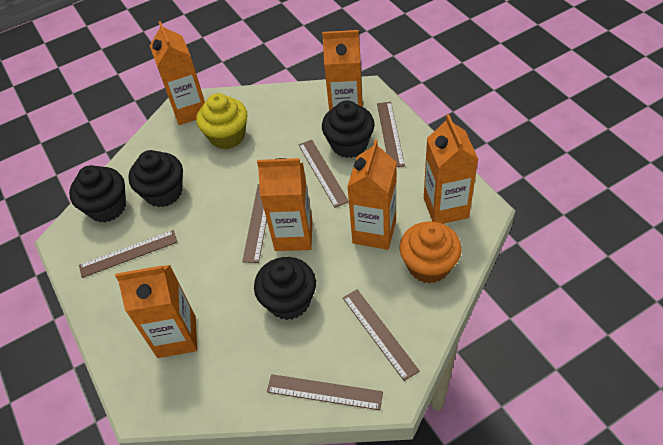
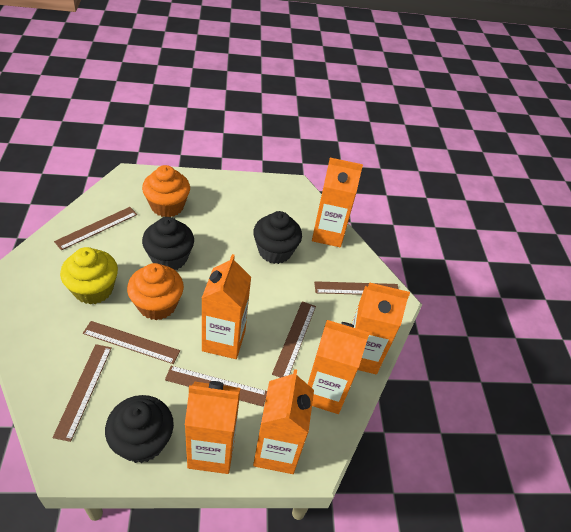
black cupcake: [69,165,126,222] [128,150,183,207] [254,257,316,320] [322,100,375,158] = 4 -> [105,395,174,463] [142,217,194,270] [253,211,302,264] = 3
orange cupcake: [399,221,462,284] = 1 -> [127,263,184,320] [142,165,190,217] = 2

